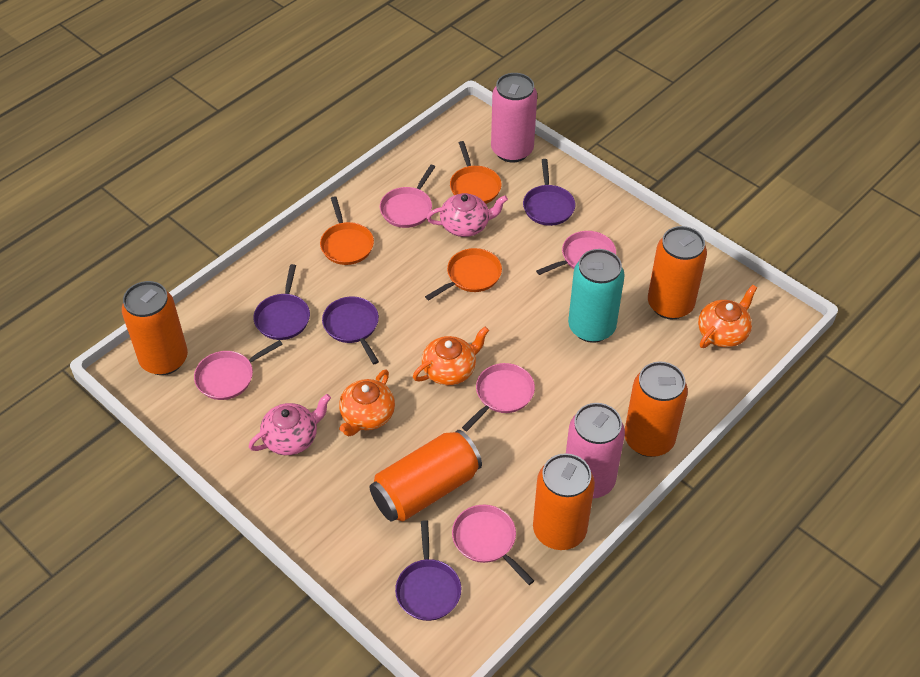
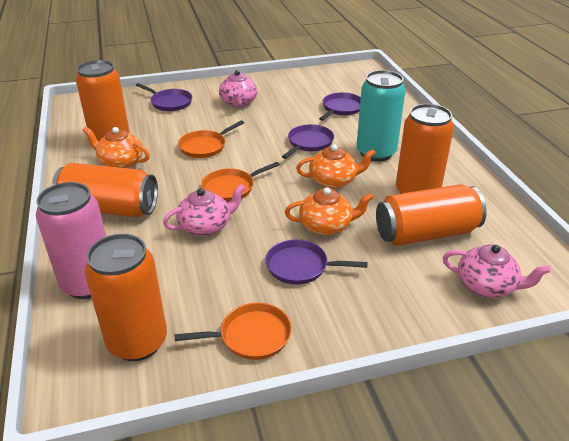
pink can: [491,73,537,162] [566,403,625,498] = 2 -> [36,182,106,299] = 1
pink pan: [194,340,283,400] [380,165,435,228] [452,505,534,585] [462,363,535,431] [536,231,616,275] = 5 -> none = 0
pink teapot: [249,394,331,455] [427,193,508,237] = 2 -> [163,184,245,236] [219,70,257,107] [443,244,551,298] = 3

